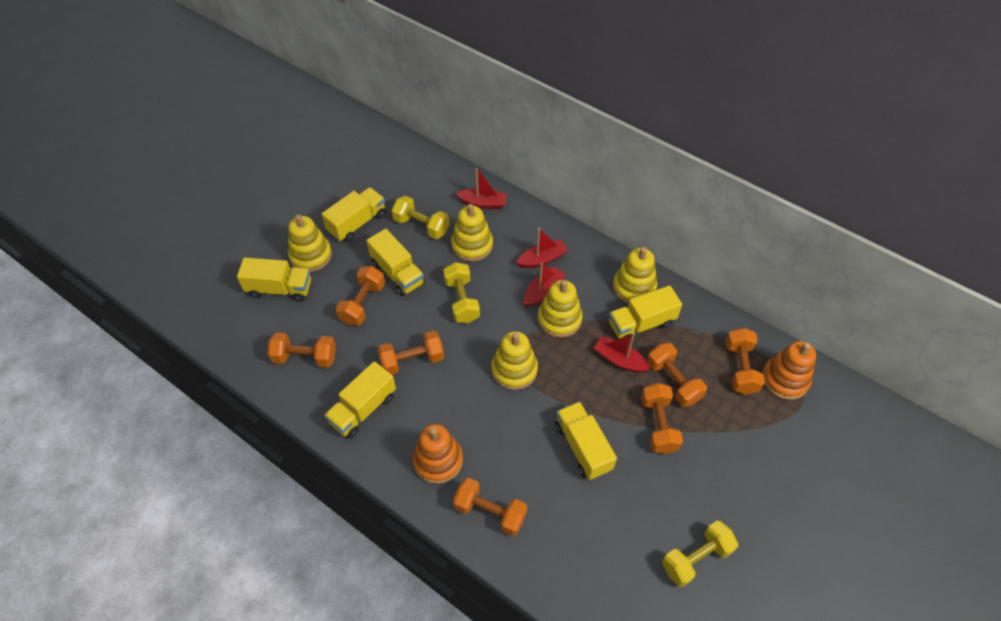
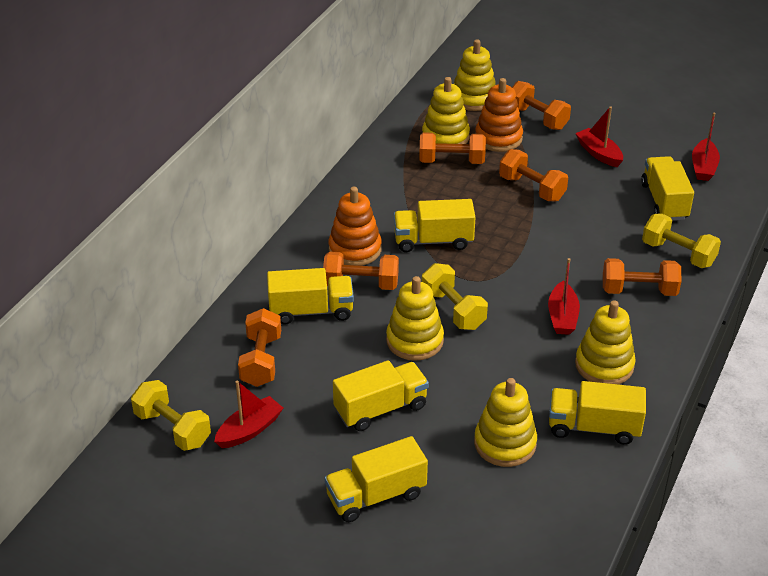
orange dumbbell: [267,332,336,368] [336,266,385,326] [377,331,444,375] [453,477,527,536] [641,383,683,454] [647,343,707,407] [725,328,765,395] = 7 -> [238,308,281,387] [323,252,399,290] [419,133,486,164] [499,149,568,201] [512,81,571,130] [603,258,682,296] = 6

